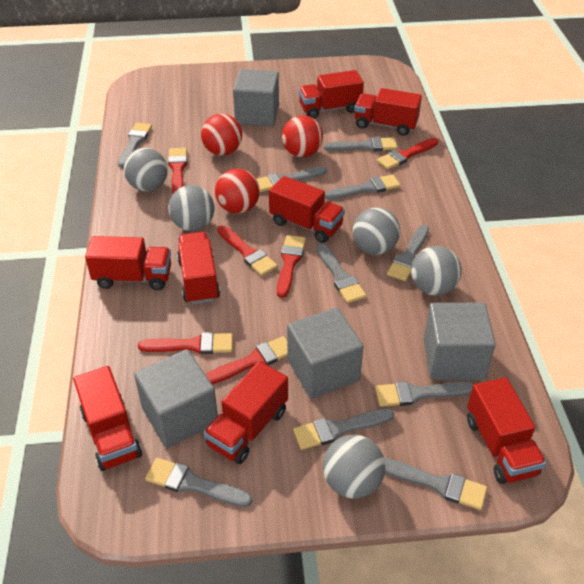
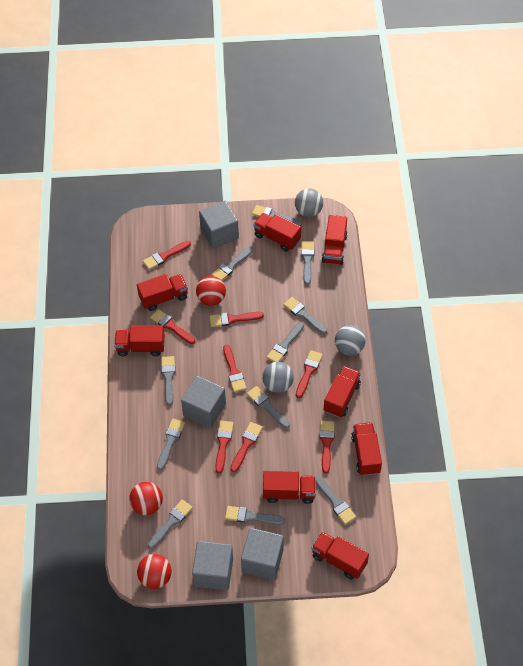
grey ball: [124,148,168,191] [168,185,215,231] [323,435,385,499] [353,207,400,255] [411,246,462,295] = 5 -> [262,362,294,393] [295,188,323,217] [335,325,366,356] = 3
grey brush: [118,123,152,168] [145,458,252,507] [256,166,327,192] [293,408,394,450] [316,243,366,303] [324,137,397,151] [325,174,400,199] [375,381,474,407] [384,458,487,510] [387,225,429,281] = 10 -> [148,499,193,549] [157,419,185,471] [161,356,175,406] [211,247,254,280] [225,506,285,525] [247,386,290,429] [252,205,302,226] [266,322,304,362] [283,297,327,334] [301,241,314,285] [316,476,356,525] = 11
red brush: [138,332,233,354] [168,148,187,194] [205,336,287,384] [217,225,277,276] [277,235,306,298] [377,138,438,170] = 6 -> [143,241,191,270] [150,309,195,344] [209,312,264,327] [215,421,233,473] [223,345,246,392] [230,422,263,473] [296,350,323,398] [320,421,335,473] = 8

